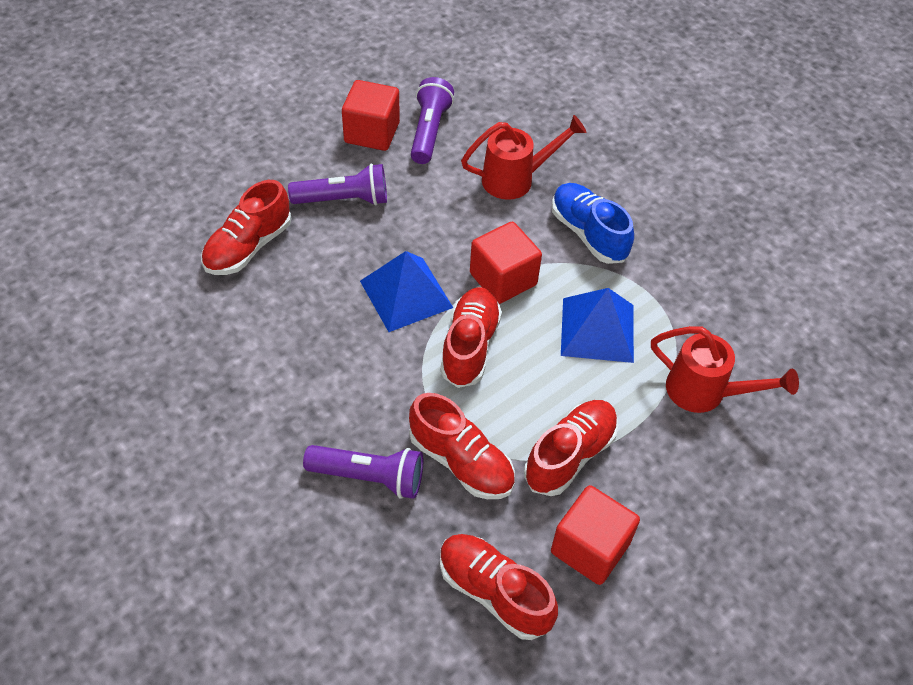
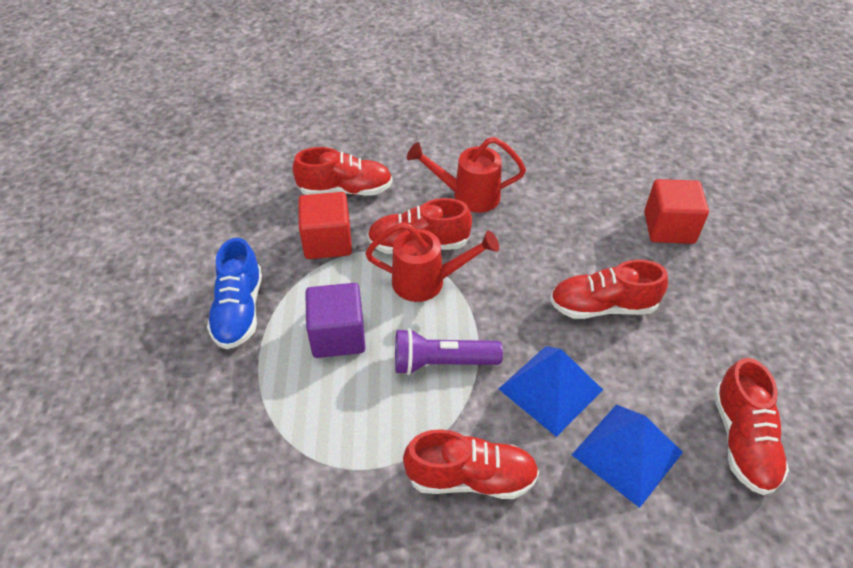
purple cube: none = 0 -> [305,283,365,358] = 1
purple flashlight: [288,164,387,206] [303,445,423,499] [411,77,454,164] = 3 -> [395,328,503,375] = 1
red cube: [342,80,400,151] [470,222,542,304] [551,485,640,585] = 3 -> [298,192,352,259] [644,179,709,244] = 2

